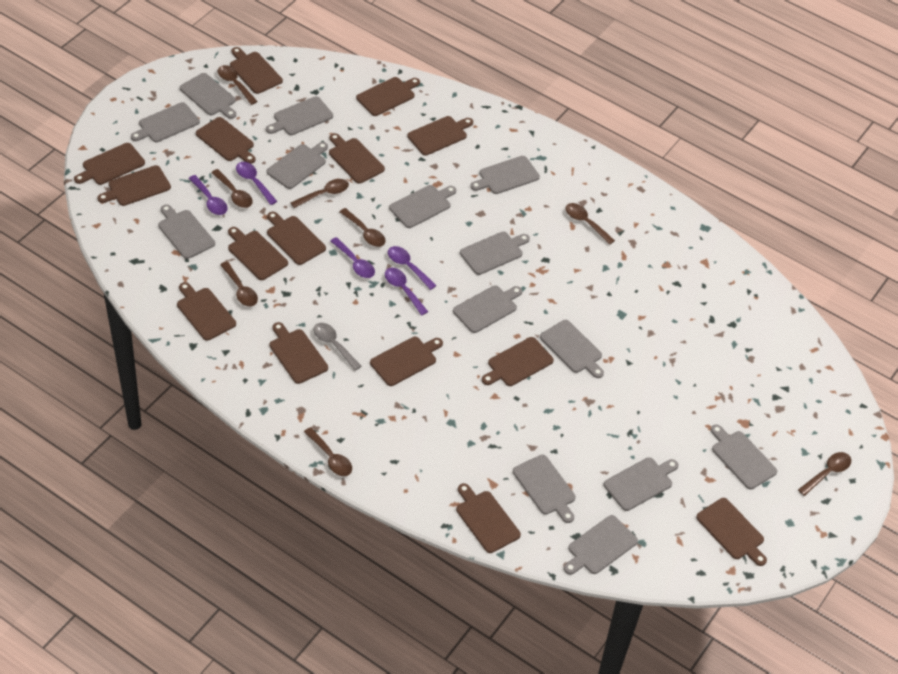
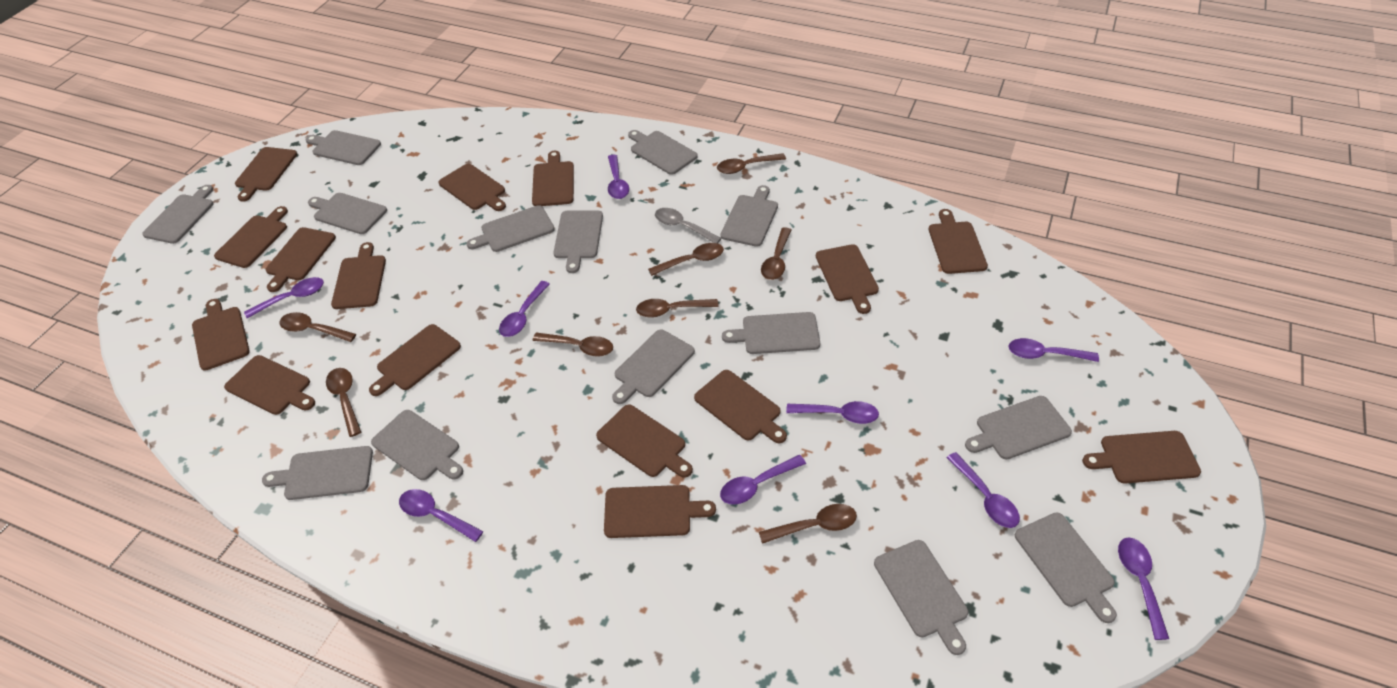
purple spoon: [188,175,228,215] [236,162,277,205] [330,237,375,278] [385,268,428,316] [388,246,437,290] = 5 -> [244,277,324,319] [399,489,484,542] [499,281,550,337] [608,155,629,199] [720,455,806,505] [786,401,879,424] [946,452,1020,528] [1008,338,1099,362] [1118,537,1169,640] = 9

